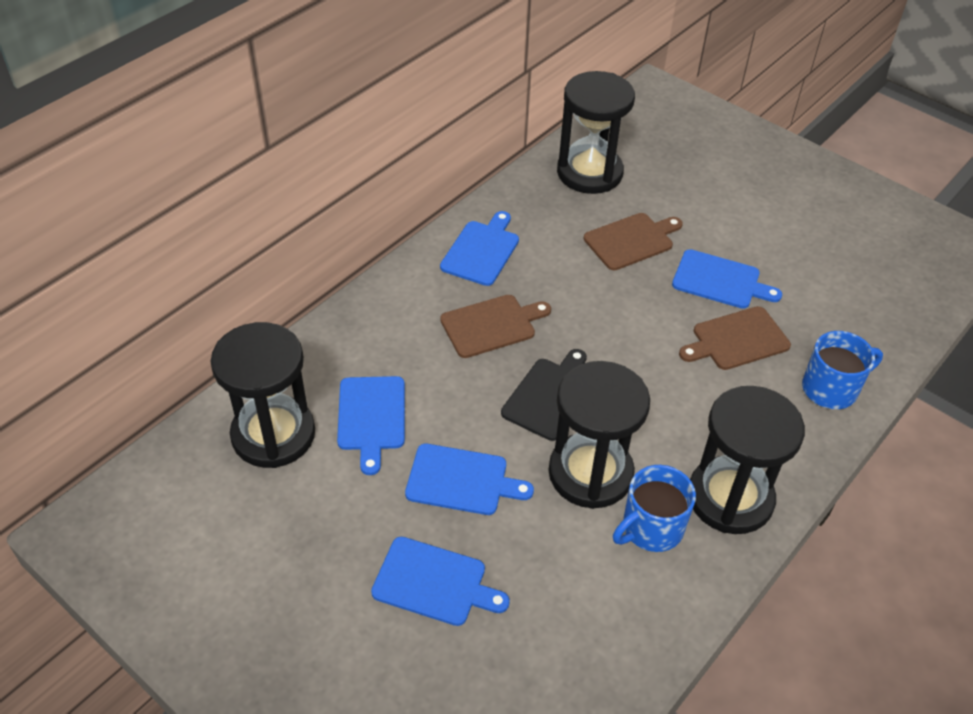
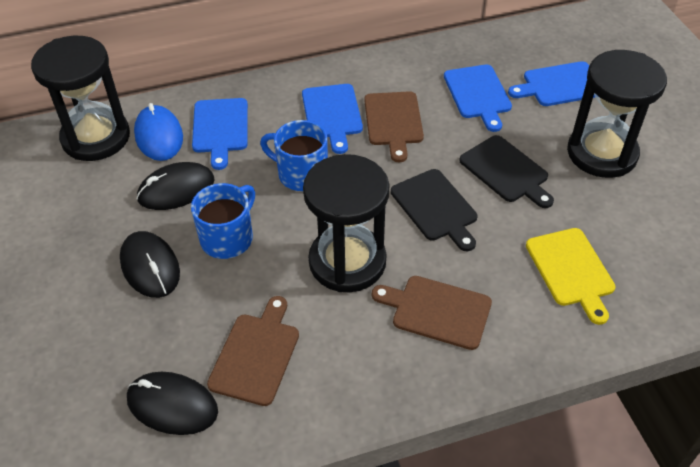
black cutting board: [501,349,587,441] = 1 -> [391,169,477,251] [459,135,554,208] = 2
black hourglass: [211,322,315,468] [548,361,650,509] [557,71,635,194] [690,386,805,534] = 4 -> [31,36,130,161] [303,154,390,292] [567,50,667,178] = 3
black mouse: none = 0 -> [120,231,180,298] [127,372,218,435] [137,162,215,210] = 3
blue cutting board: [337,376,405,475] [371,537,510,626] [405,444,534,515] [440,211,519,286] [672,249,782,309] = 5 -> [192,98,248,170] [302,84,363,154] [444,64,512,132] [508,61,595,106] = 4
blue mouse: none = 0 -> [134,103,183,161] = 1
yellow cutting board: none = 0 -> [526,228,616,325] = 1

